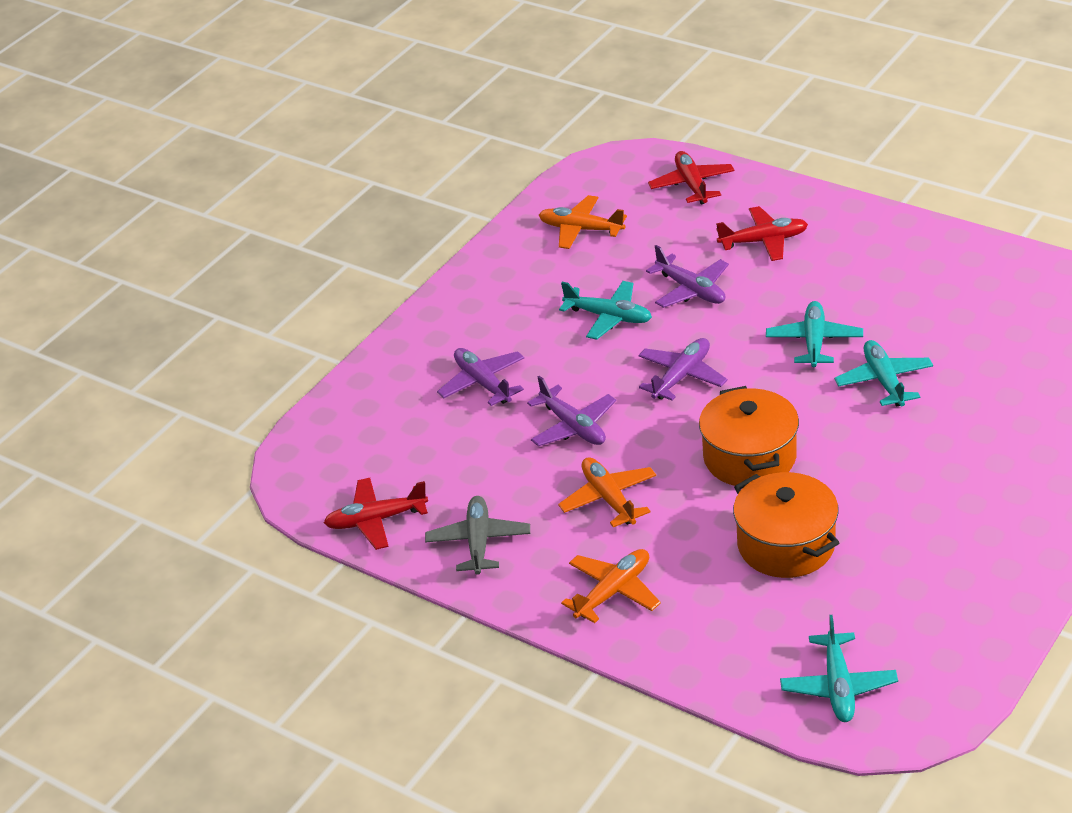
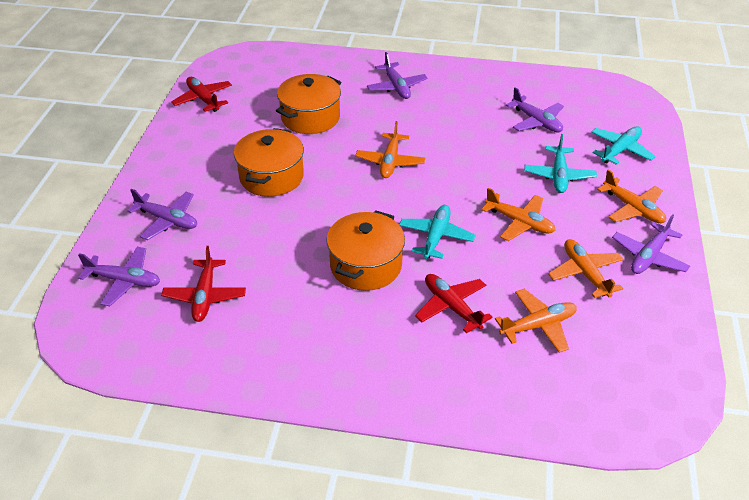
grey plane: [425,496,530,575] = 1 -> none = 0
orange plane: [539,195,627,249] [558,457,656,527] [561,549,661,623] = 3 -> [355,121,425,178] [481,188,556,241] [495,289,577,353] [548,239,624,298] [597,170,666,223] = 5
orange pot: [699,386,799,486] [733,472,839,578] = 2 -> [234,128,304,197] [276,74,341,134] [327,210,405,291] = 3
purple plane: [437,348,524,406] [527,376,616,446] [638,338,727,400] [646,245,729,308] = 4 -> [78,247,160,306] [127,189,197,240] [367,52,428,99] [506,87,564,132] [612,214,690,274] = 5
turquoise plane: [559,281,652,340] [766,301,863,367] [780,615,898,722] [834,340,933,407] = 4 -> [399,205,476,259] [524,134,597,193] [591,126,656,165] = 3

